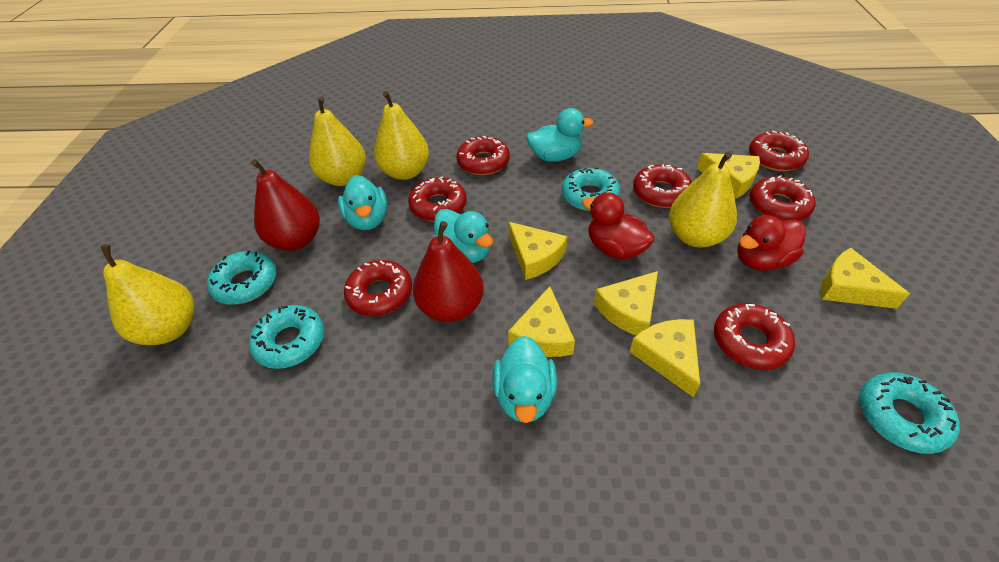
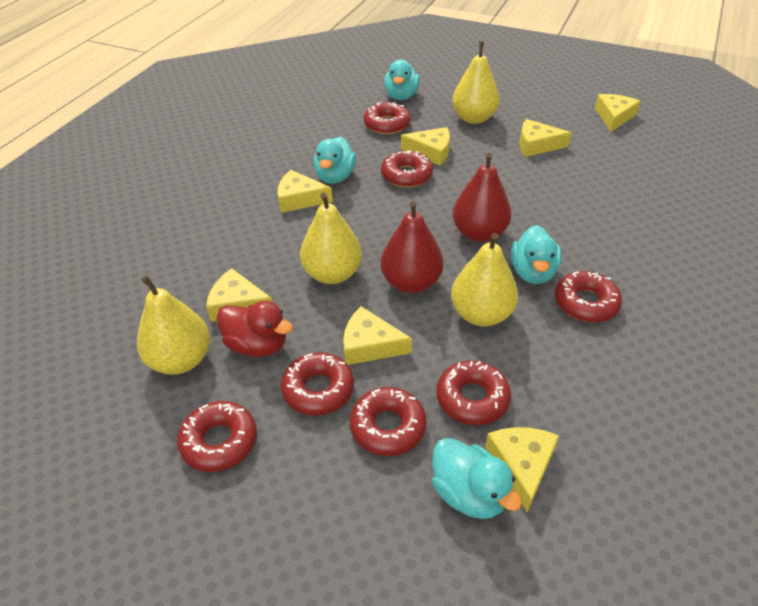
red duck: [582,192,655,260] [737,215,806,271] = 2 -> [217,301,293,357] = 1
turquoise donut: [207,251,277,305] [249,305,324,369] [562,167,620,211] [859,372,960,454] = 4 -> none = 0
yellow cheese: [508,222,567,280] [508,286,575,357] [594,271,658,335] [629,319,700,398] [697,153,760,198] [821,248,910,309] = 6 -> [206,268,272,322] [277,170,333,213] [343,306,412,365] [401,127,450,166] [485,427,559,513] [520,119,571,157] [595,94,641,132] = 7

